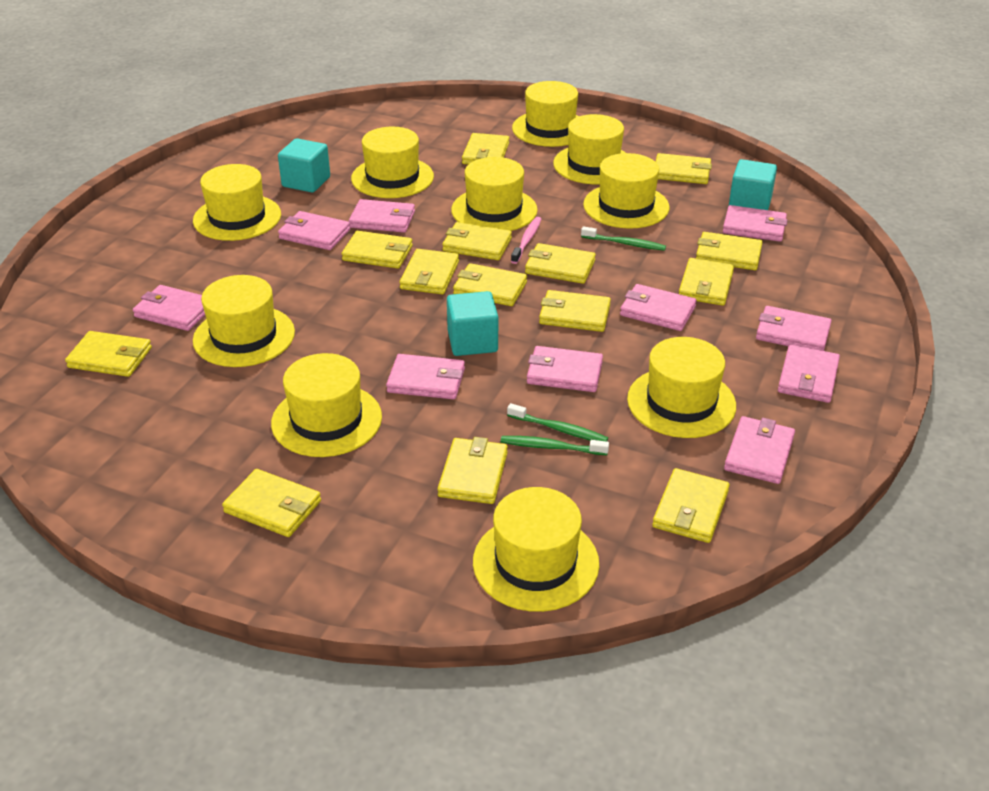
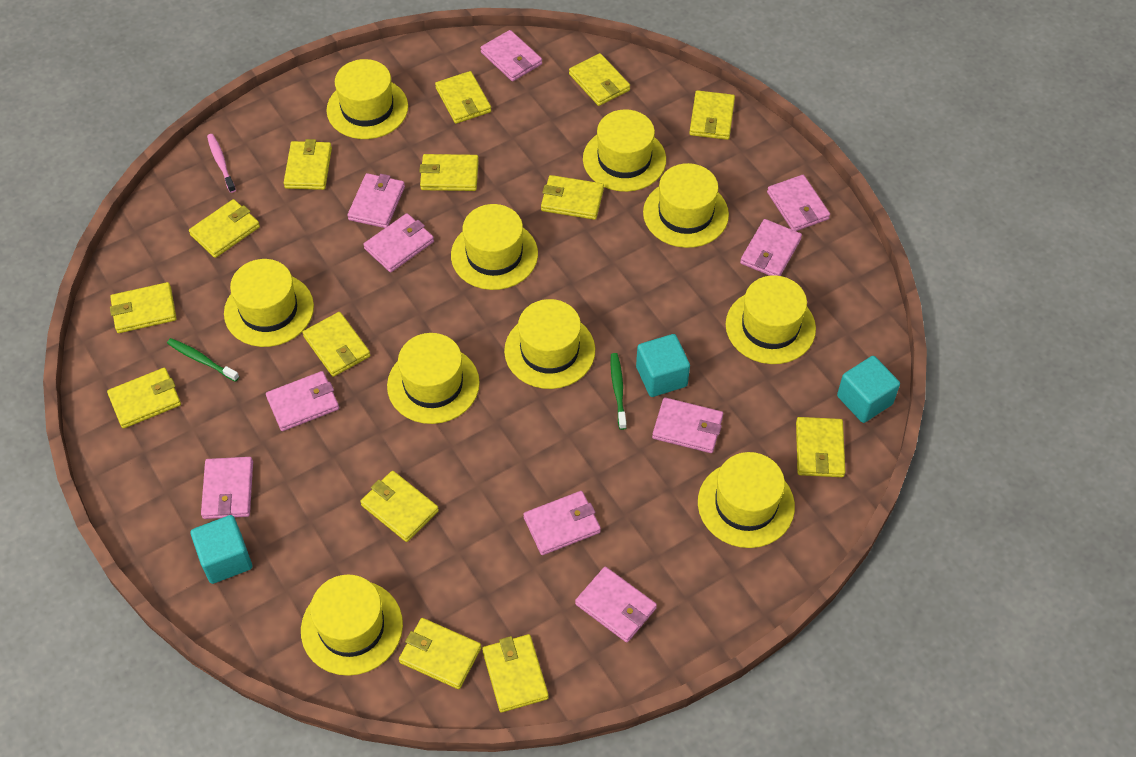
green toothbrush: [501,436,609,455] [507,403,608,442] [581,226,666,251] = 3 -> [167,338,239,382] [611,353,626,430] = 2

